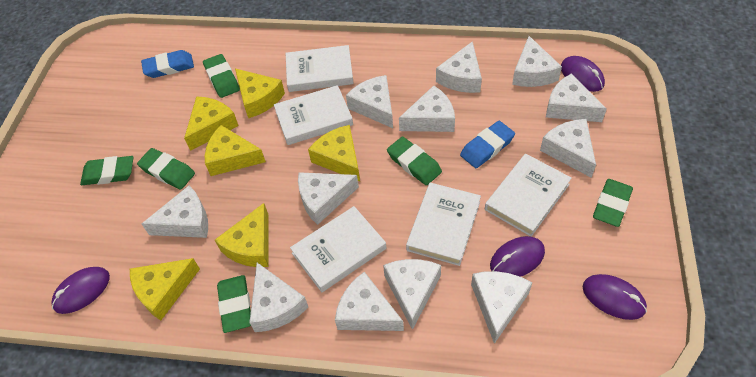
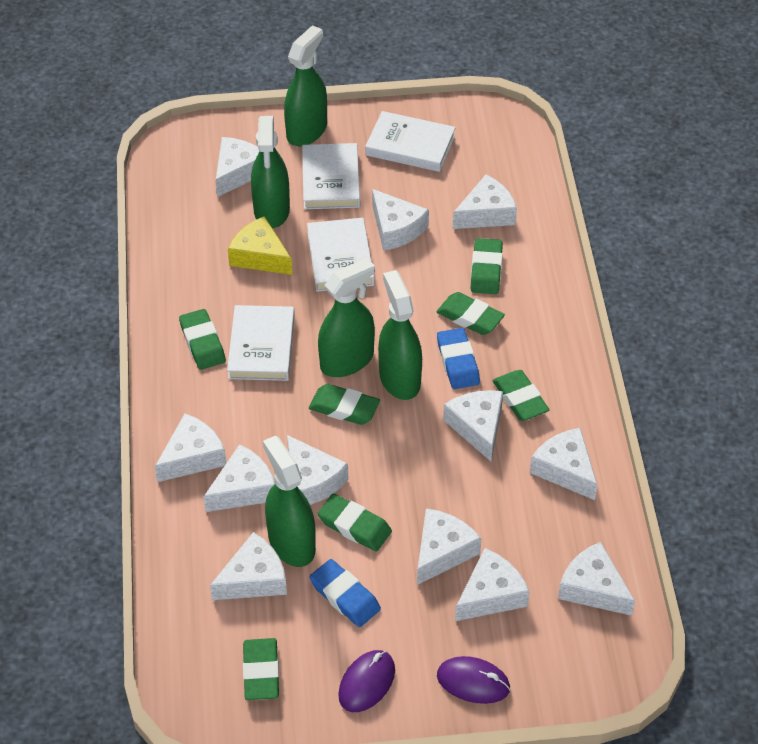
green eraser: [80,156,134,185] [137,148,195,190] [203,54,240,98] [217,275,251,333] [387,137,442,185] [593,179,633,227] = 6 -> [179,309,226,370] [243,638,279,700] [309,384,380,425] [317,494,392,552] [436,292,505,335] [471,238,503,294] [492,370,549,421] = 7
green spray bottle: none = 0 -> [251,116,290,228] [263,436,316,567] [284,25,327,146] [318,258,375,377] [378,270,422,400] = 5
purple mouse: [51,267,110,314] [490,236,545,277] [561,56,605,92] [582,274,647,320] = 4 -> [338,650,395,712] [437,656,510,704] = 2
white book: [274,85,353,145] [286,45,354,92] [290,206,386,292] [406,183,481,266] [485,153,572,237] = 5 -> [227,305,295,381] [302,143,360,209] [307,218,374,292] [365,111,456,172] = 4
yellow cheese: [130,258,200,321] [184,96,239,151] [205,125,266,176] [215,203,269,267] [235,69,285,118] [308,125,360,182] = 6 -> [228,216,292,275] = 1

